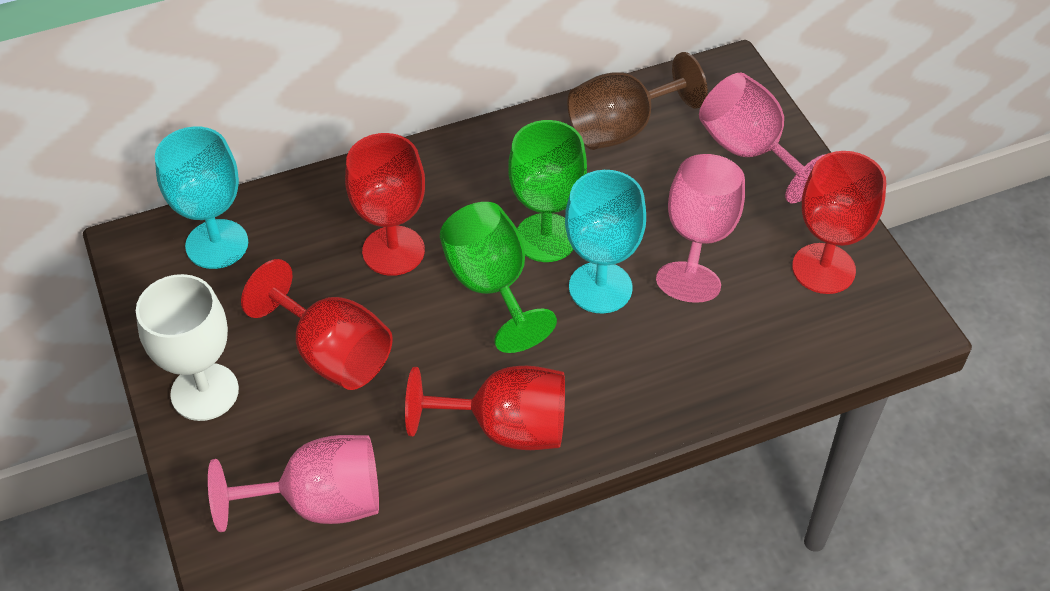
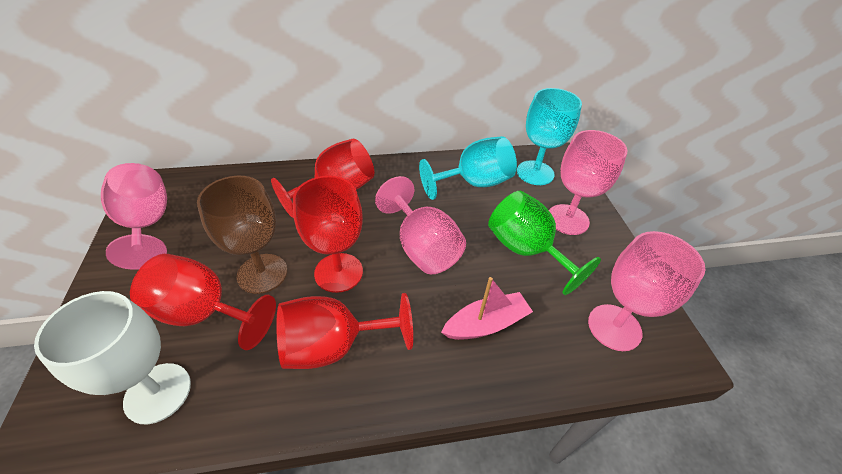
green goblet: [440,202,557,353] [508,120,587,262] = 2 -> [488,191,601,295] = 1
pink boat: none = 0 -> [441,277,533,340] = 1
pink goblet: [208,435,379,532] [656,154,745,303] [699,72,826,203] = 3 -> [101,163,167,270] [375,176,466,274] [549,130,628,235] [588,231,706,351] = 4

